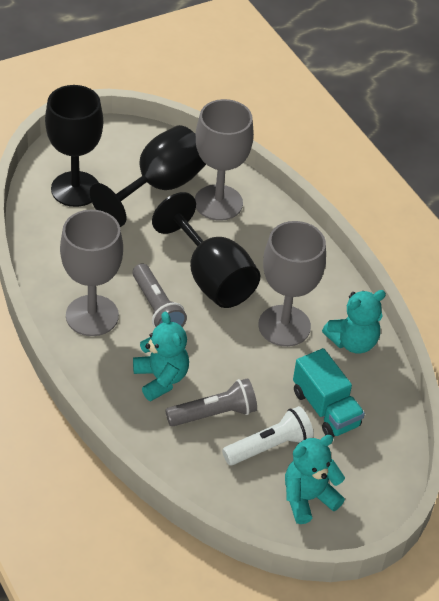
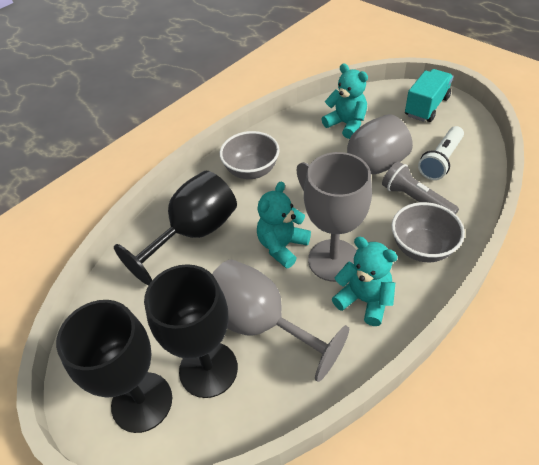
grey bowl: none = 0 -> [220,131,280,179] [391,202,465,262] = 2
grey flashlight: [132,264,187,328] [165,378,257,427] = 2 -> [382,161,459,214] = 1

